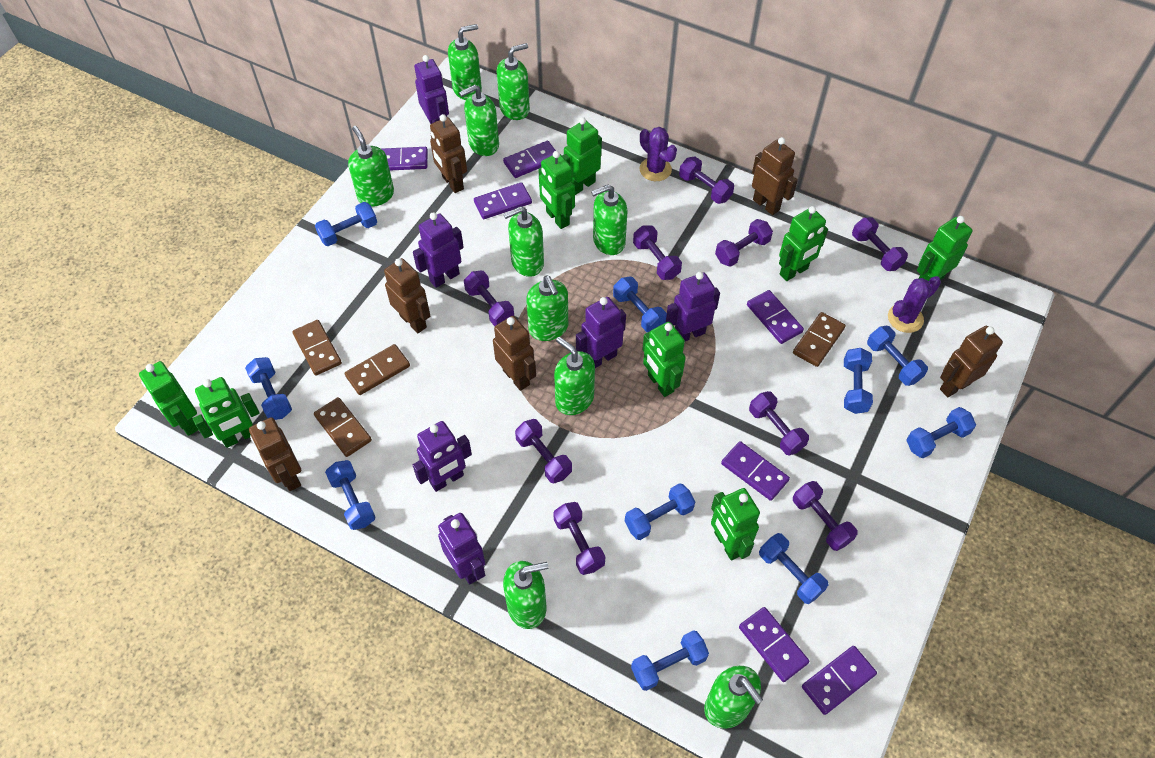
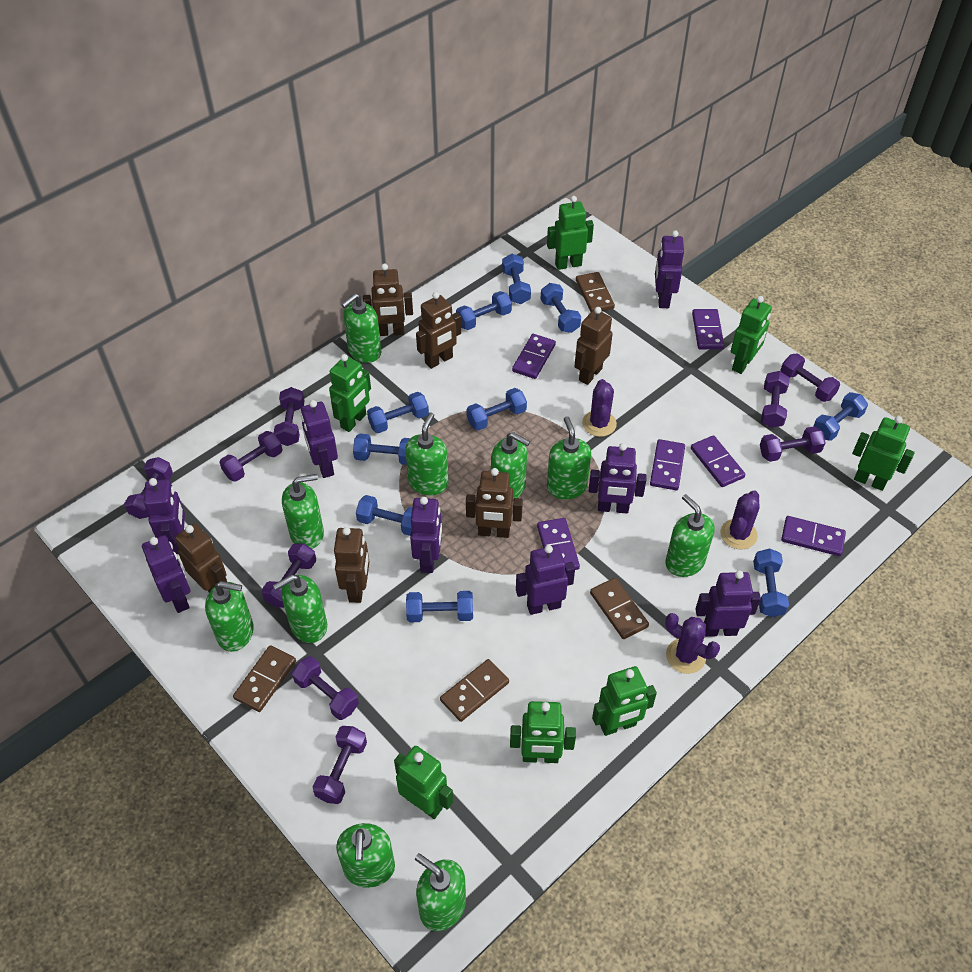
green robot: [139,361,198,436] [193,377,260,448] [538,151,575,229] [562,117,602,195] [642,322,686,397] [711,488,760,560] [779,206,828,281] [917,216,973,281] = 8 -> [329,354,371,432] [394,746,453,819] [510,701,576,763] [547,196,594,270] [592,666,657,736] [731,296,772,374] [852,416,915,491] = 7
purple cactus: [640,127,677,181] [888,276,941,333] = 2 -> [582,379,617,437] [665,613,720,674] [720,491,760,550] = 3
purple domino: [382,147,428,170] [474,182,532,219] [503,141,556,178] [721,441,790,501] [739,607,810,682] [747,290,804,344] [802,646,877,715] = 7 -> [512,334,556,379] [537,518,580,570] [650,439,685,490] [691,435,745,487] [692,309,724,349] [781,516,846,556] = 6
purple robot: [413,212,464,288] [413,421,472,492] [414,55,449,124] [438,513,485,585] [576,297,626,368] [666,272,720,341] = 6 -> [142,535,190,613] [144,478,185,554] [301,400,338,478] [410,497,442,573] [516,545,575,615] [589,443,647,513] [655,230,684,308] [695,570,761,637] = 8

